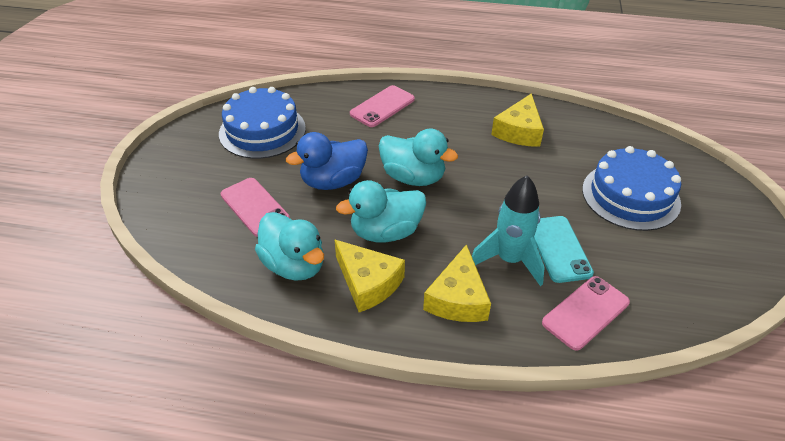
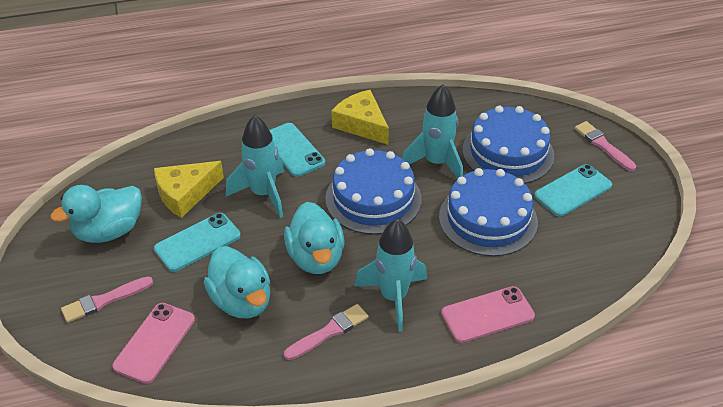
blue cake: [219,87,306,159] [582,146,681,231] = 2 -> [325,148,422,234] [439,168,538,256] [463,106,554,184] = 3
blue duck: [286,132,368,190] = 1 -> none = 0
pink brush: none = 0 -> [61,276,153,323] [284,304,368,360] [575,121,636,171] = 3
pink phone: [221,178,290,237] [350,85,415,127] [542,276,630,351] = 3 -> [113,303,195,384] [441,286,535,343] = 2
turquoise phone: [534,216,594,283] = 1 -> [154,213,241,272] [269,123,325,177] [534,164,612,217] = 3
turquoise rocket: [472,175,545,286] = 1 -> [226,115,284,218] [354,219,427,332] [402,84,463,179] = 3
yellow cheese: [334,239,405,312] [423,244,491,322] [491,93,544,147] = 3 -> [154,161,224,218] [331,90,389,145] = 2

